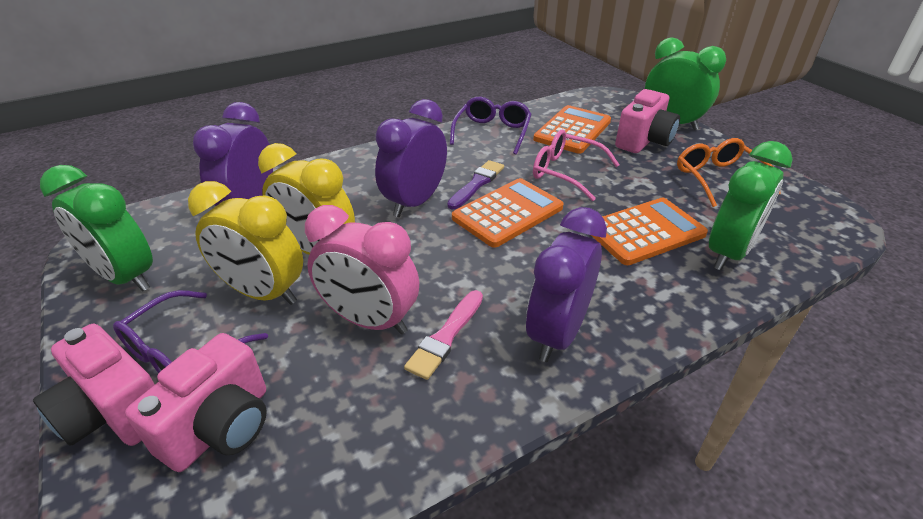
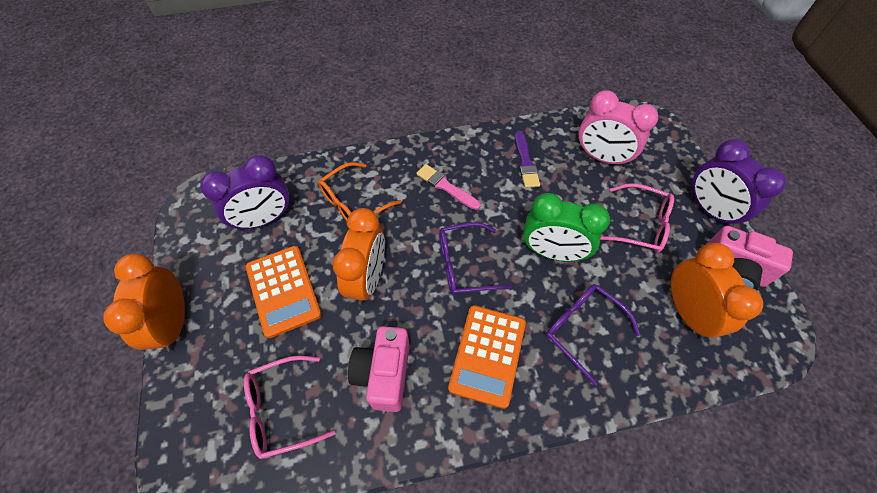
green clock: [40,165,153,291] [645,37,726,130] [709,141,793,270] = 3 -> [523,193,610,262] = 1
orange calculator: [452,178,564,248] [533,105,611,154] [591,198,708,265] = 3 -> [246,246,322,338] [448,305,526,409] = 2
orange clock: none = 0 -> [103,254,185,352] [333,208,385,305] [671,243,763,339] = 3
pink camera: [33,324,155,446] [125,333,267,472] [615,89,680,153] = 3 -> [348,326,410,412] [705,226,793,290] = 2
pink glasses: [533,130,619,201] = 1 -> [244,356,335,459] [600,183,674,253] = 2
purple clock: [193,102,273,206] [375,99,447,217] [526,207,607,362] = 3 -> [200,155,290,231] [691,139,786,227] = 2
yellow clock: [188,181,303,305] [258,143,355,255] = 2 -> none = 0

